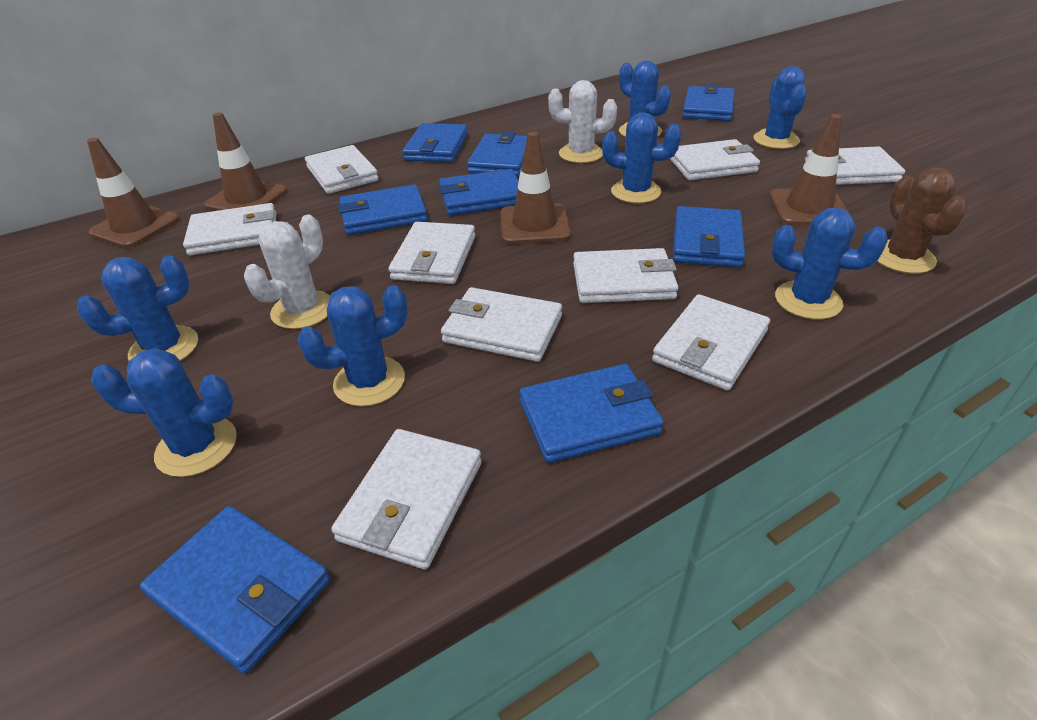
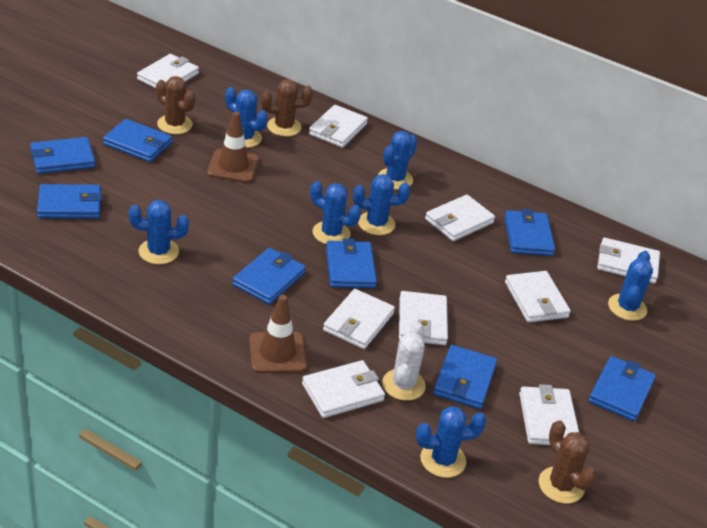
brown cactus: [877,168,968,274] = 1 -> [156,76,195,134] [261,79,313,137] [539,420,596,504] = 3
brown traffic cone: [87,138,180,248] [205,112,287,211] [500,132,571,244] [769,114,848,225] = 4 -> [207,112,259,183] [249,295,307,373] = 2
white cactus: [244,215,330,329] [548,80,617,163] = 2 -> [382,323,426,401] = 1

